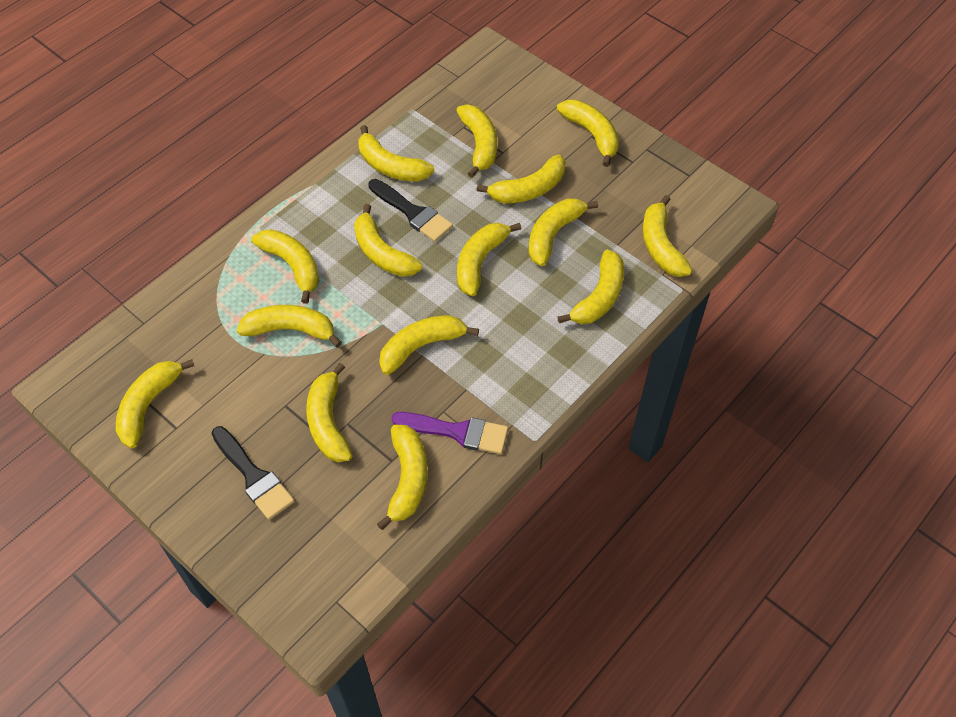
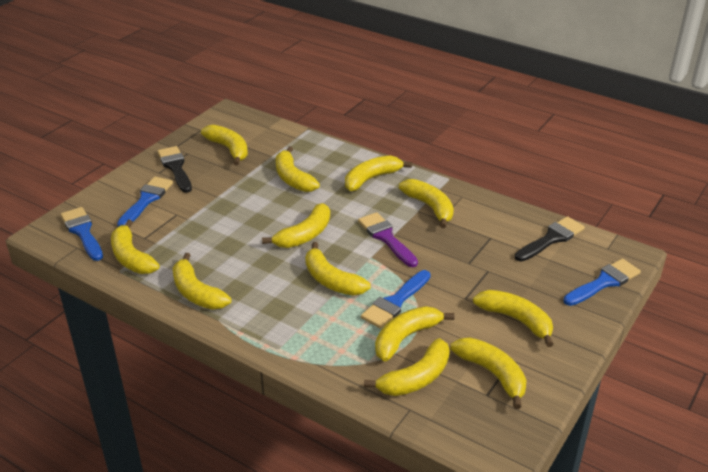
blue brush: none = 0 -> [61,207,103,261] [117,177,173,227] [361,270,431,329] [563,259,641,306] = 4
yellow banana: [116,359,194,448] [237,305,342,348] [251,229,319,304] [306,363,353,462] [354,204,422,277] [358,125,434,182] [377,424,428,530] [379,315,479,375] [456,105,497,178] [457,223,521,296] [476,155,566,203] [529,199,598,266] [557,100,619,167] [557,250,624,324] [643,195,692,277] = 15 -> [111,220,160,274] [173,253,231,310] [201,125,248,166] [262,203,330,248] [276,146,320,192] [305,242,370,296] [345,155,412,191] [364,338,450,396] [375,306,454,362] [399,179,454,228] [450,337,527,409] [473,290,554,347] = 12

